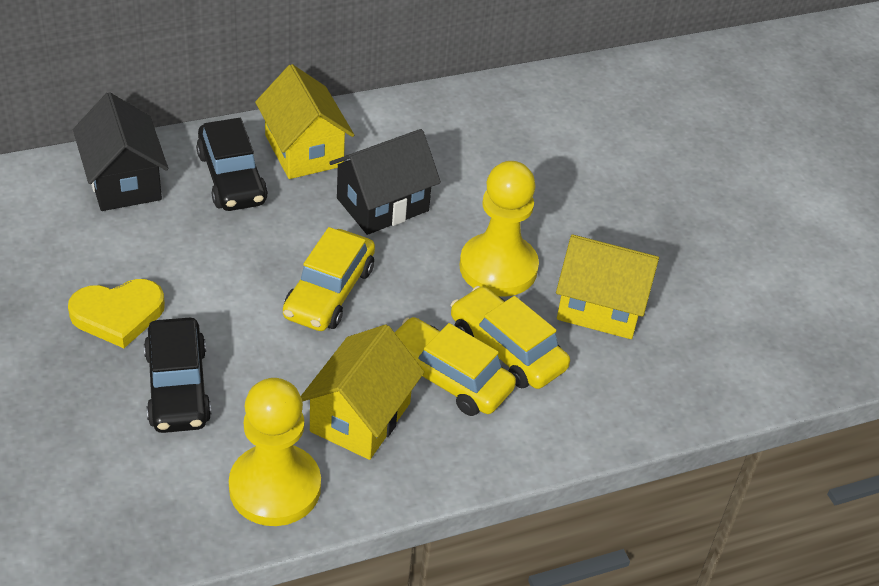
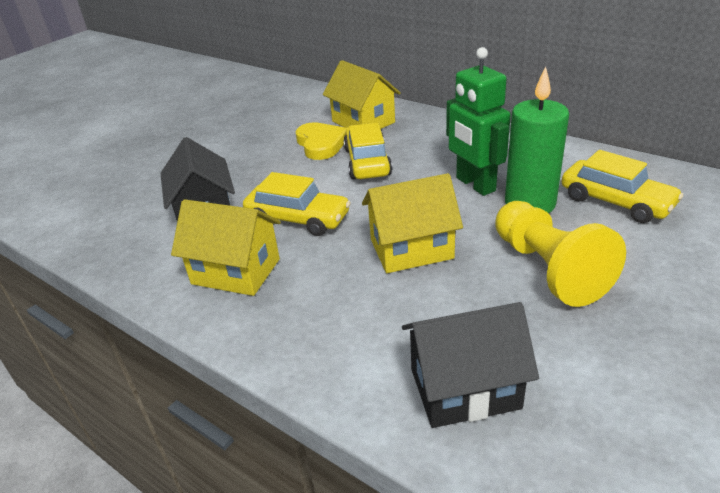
black car: [144,318,211,433] [196,118,268,211] = 2 -> none = 0
green candle: none = 0 -> [505,66,569,213] = 1
green robot: none = 0 -> [446,47,510,196] = 1
yellow pawn: [229,378,321,526] [459,161,539,297] = 2 -> [495,201,626,307] = 1

